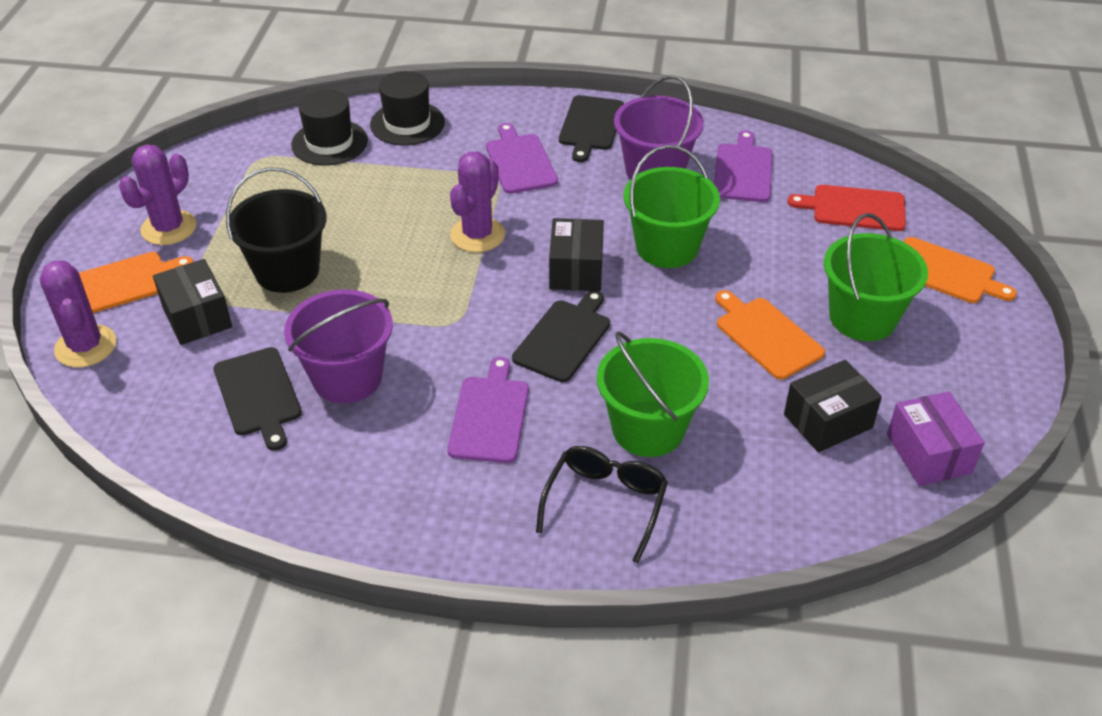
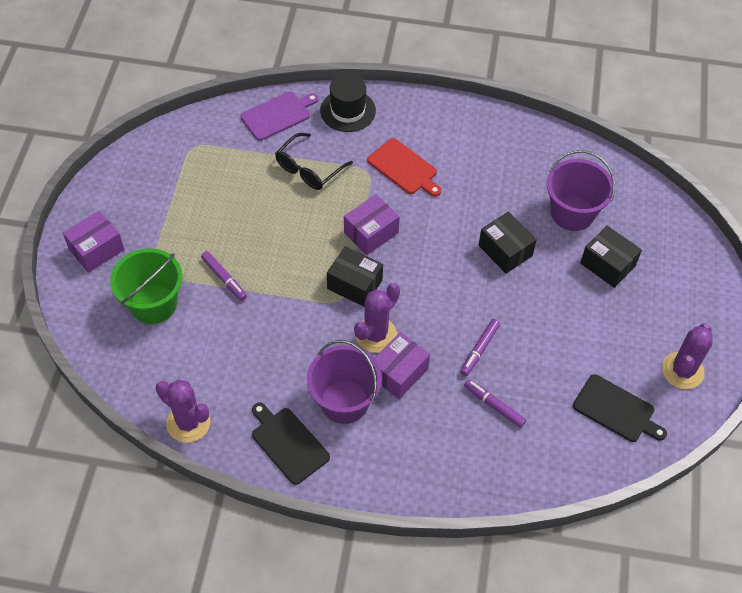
black bucket: [226,167,327,293] = 1 -> none = 0
black cutting board: [213,347,302,451] [512,290,610,382] [559,95,624,162] = 3 -> [252,403,330,485] [573,374,667,442] = 2
black hat: [291,89,368,166] [370,71,445,146] = 2 -> [320,74,376,132] = 1
green bucket: [597,332,709,457] [624,145,720,268] [824,213,928,341] = 3 -> [110,248,183,324] = 1
orange cutting board: [79,252,193,313] [715,290,825,380] [904,237,1017,303] = 3 -> none = 0
purple box: [887,392,985,486] = 1 -> [63,211,124,272] [344,194,400,255] [374,332,430,399] = 3
purple cutting board: [447,357,529,463] [486,123,558,194] [714,130,773,202] = 3 -> [241,92,319,141] = 1
purple marker: none = 0 -> [201,251,247,301] [460,319,500,376] [464,379,526,428] = 3

